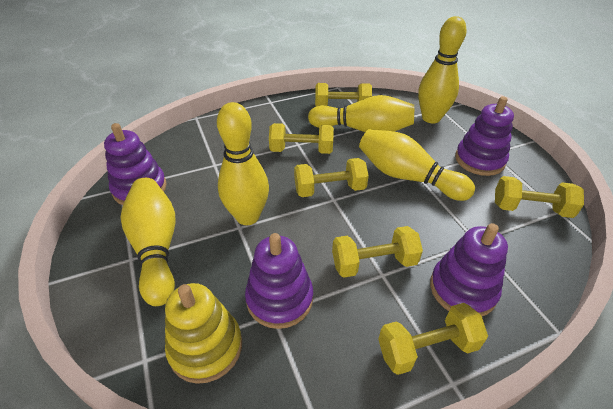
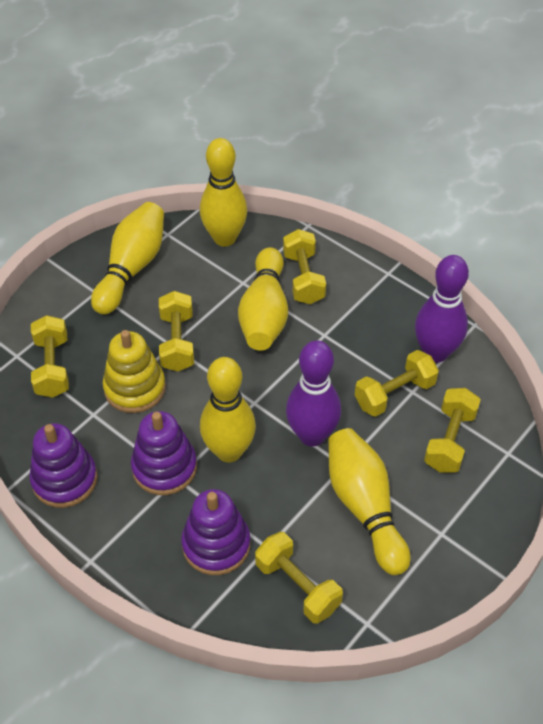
purple bowling pin: none = 0 -> [286,340,341,447] [415,255,469,363] = 2
purple stacking toy: [104,123,167,205] [245,233,313,329] [430,223,508,316] [455,96,514,176] = 4 -> [29,423,97,508] [131,411,197,495] [181,489,250,575] = 3

